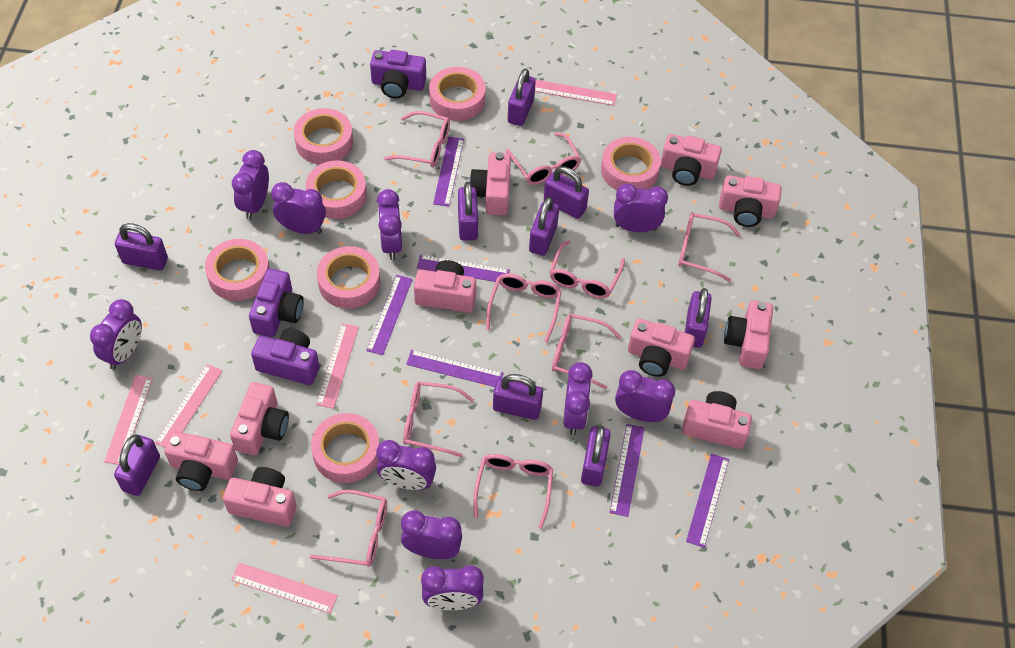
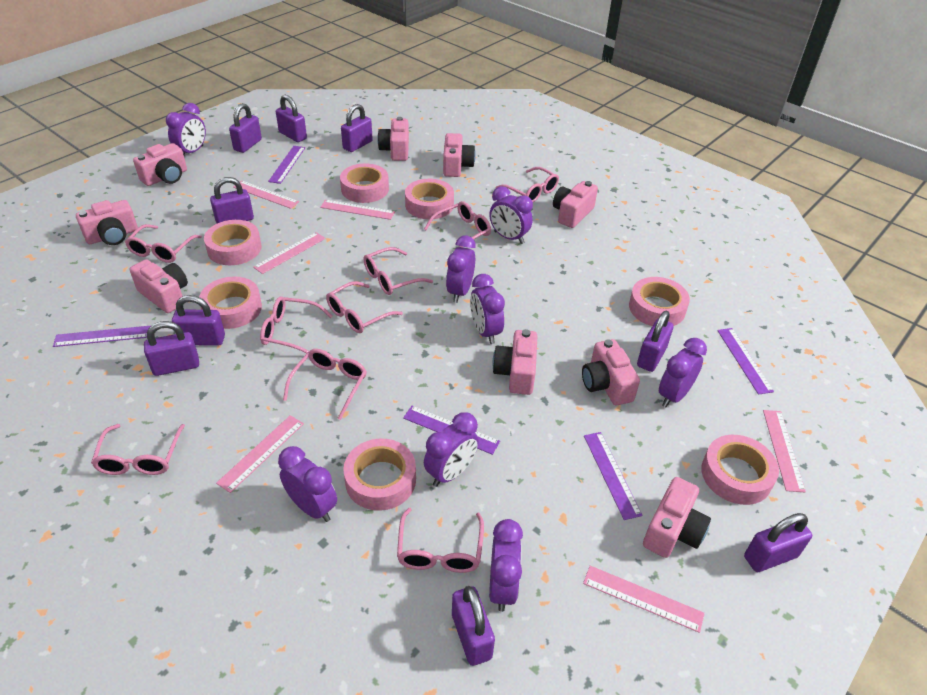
pink camera: [164,431,238,491] [223,467,297,527] [230,382,289,455] [414,260,476,313] [469,152,511,215] [628,319,695,377] [661,134,722,186] [682,391,752,449] [719,175,782,227] [724,300,773,369] = 10 -> [76,200,138,245] [130,259,188,313] [133,143,187,186] [377,117,409,161] [443,133,476,177] [493,329,537,395] [553,181,598,228] [582,339,640,405] [643,477,711,558] = 9
pink ruler: [104,375,153,465] [155,364,222,447] [231,563,338,613] [316,323,359,409] [535,80,617,106] = 5 -> [216,415,304,493] [233,181,299,209] [253,232,326,274] [320,200,395,220] [583,566,705,633] [763,410,806,492] = 6
purple camera: [249,269,304,337] [251,328,319,385] [370,50,426,99] = 3 -> none = 0
purple clock: [90,299,142,369] [232,150,269,220] [271,182,326,234] [376,440,436,490] [377,189,402,260] [401,510,462,559] [421,565,484,610] [563,362,593,435] [614,184,668,232] [615,370,675,422] = 10 -> [166,103,206,155] [278,446,337,522] [424,412,479,487] [446,236,476,303] [470,274,505,344] [489,186,533,244] [489,519,523,612] [659,338,707,407] = 8
purple ruler: [366,275,413,355] [406,350,504,387] [417,254,510,282] [433,137,464,207] [610,424,645,517] [686,454,729,548] = 6 -> [53,326,151,347] [268,146,305,184] [403,406,500,455] [584,432,642,520] [717,328,774,395] = 5

